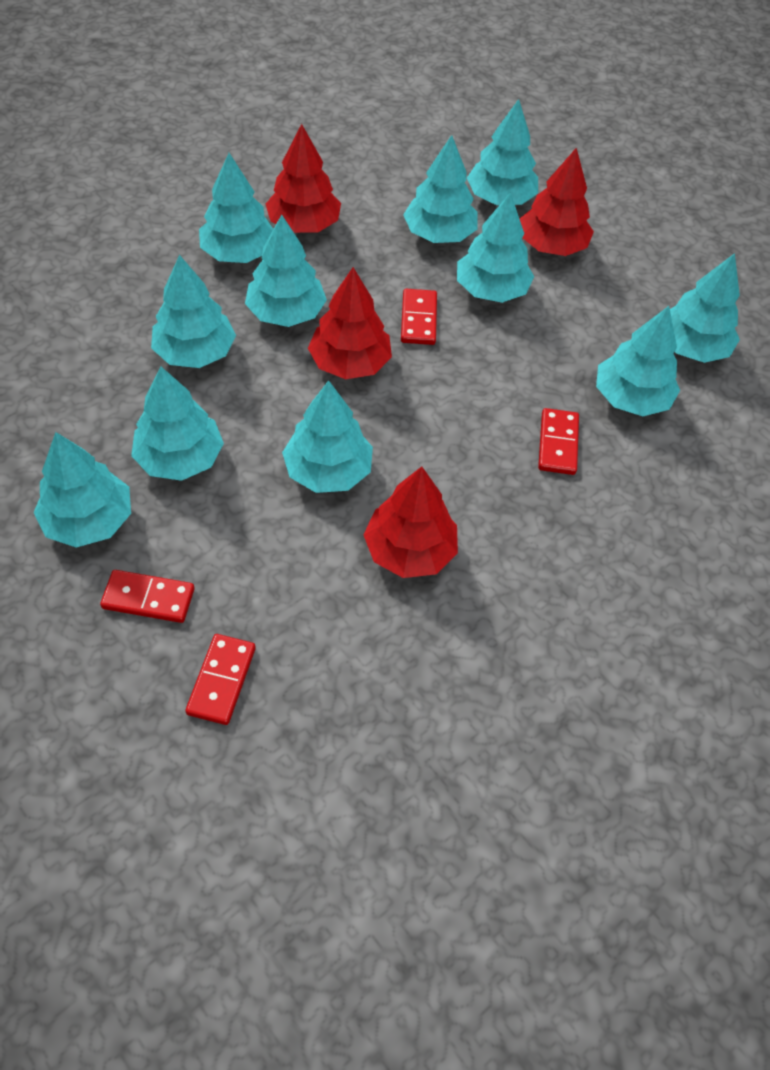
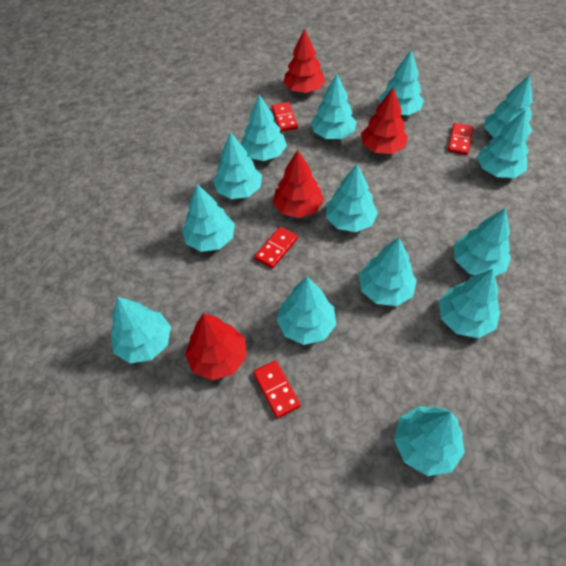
turquoise tree: [33,432,131,548] [131,366,224,481] [151,255,236,368] [199,153,273,263] [245,215,327,327] [282,380,373,493] [403,135,477,243] [457,192,534,303] [467,99,538,205] [596,306,680,416] [670,253,740,363] = 11 -> [111,297,171,363] [182,184,235,252] [213,132,262,199] [241,94,287,161] [276,277,336,345] [311,74,357,139] [326,164,378,232] [359,238,417,306] [379,49,424,115] [394,406,465,476] [439,269,500,338] [454,208,511,276] [477,110,529,178] [484,75,533,138] = 14

